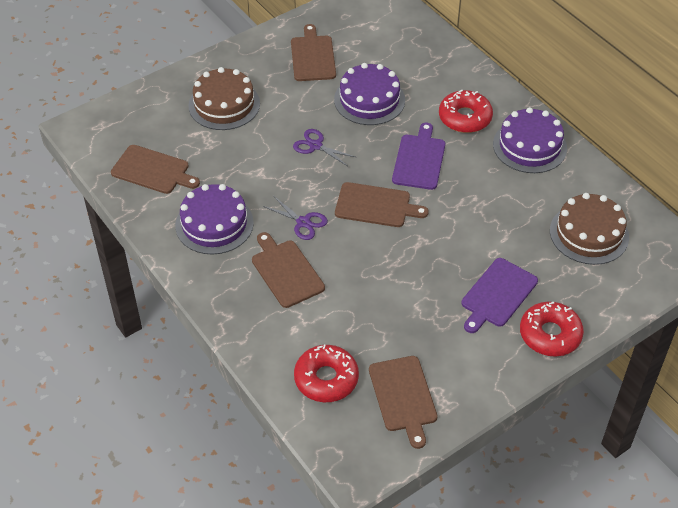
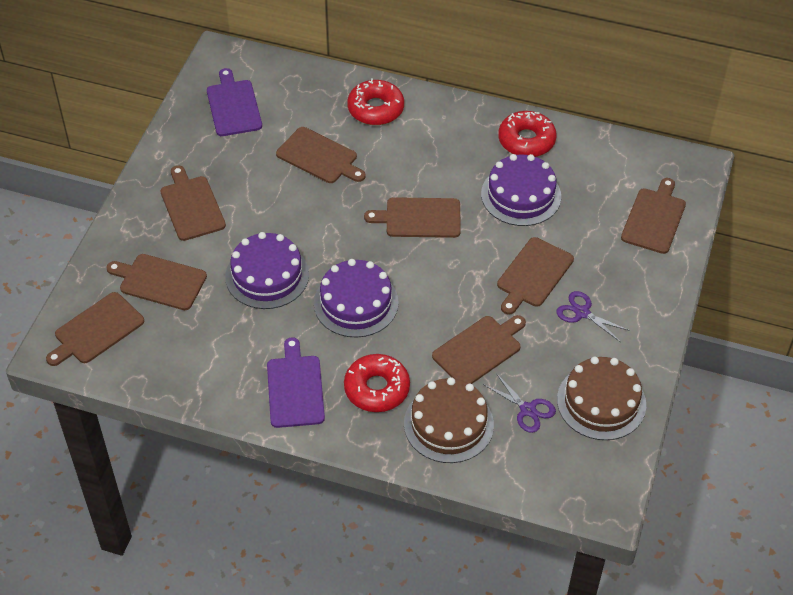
brown cutting board: [111,145,200,194] [252,232,325,308] [291,24,336,81] [335,182,429,227] [369,356,438,449] = 5 -> [46,292,144,366] [106,254,207,310] [160,166,226,241] [276,127,365,183] [364,197,461,238] [432,315,526,384] [497,237,574,314] [621,178,686,254] = 8

